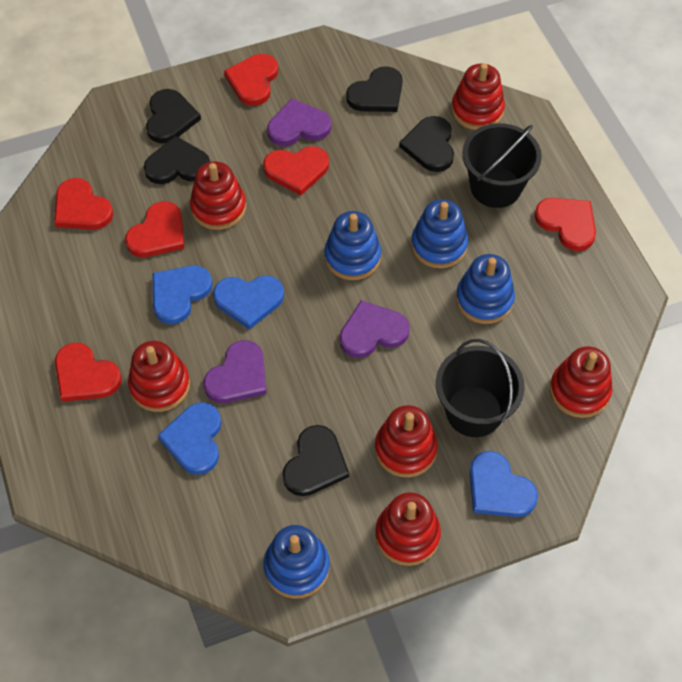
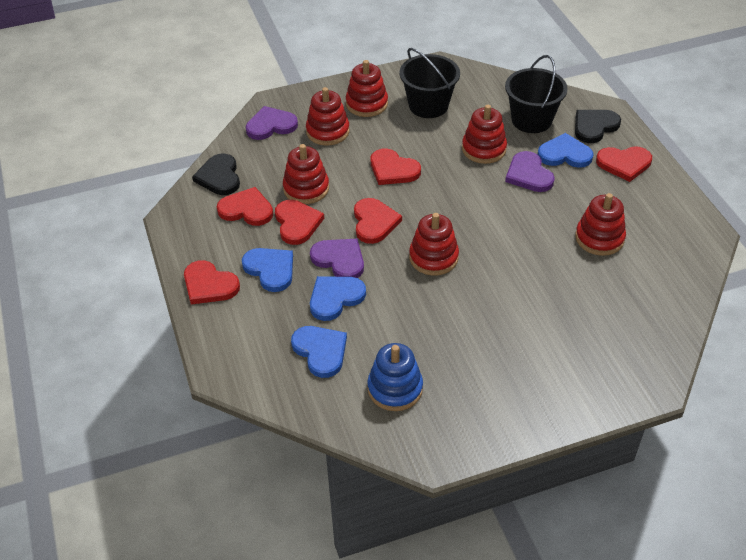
black heart: [144,136,210,184] [146,89,201,143] [282,425,349,496] [346,66,403,112] [399,116,454,172] = 5 -> [192,154,240,195] [575,110,621,143] = 2
blue stacking toy: [263,525,330,599] [324,211,381,280] [411,199,468,268] [456,254,515,324] = 4 -> [367,343,423,411] = 1

